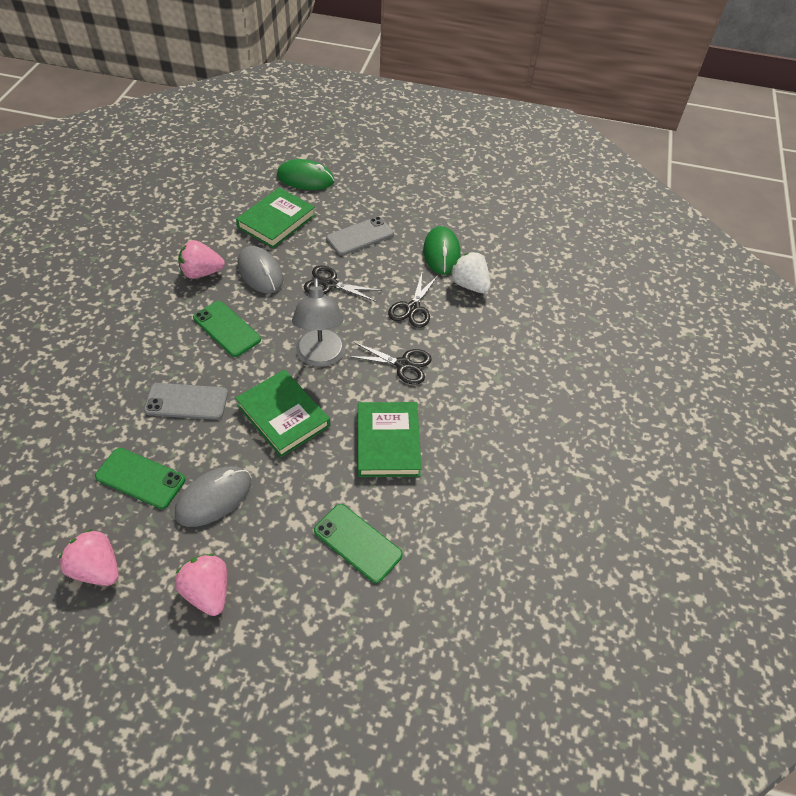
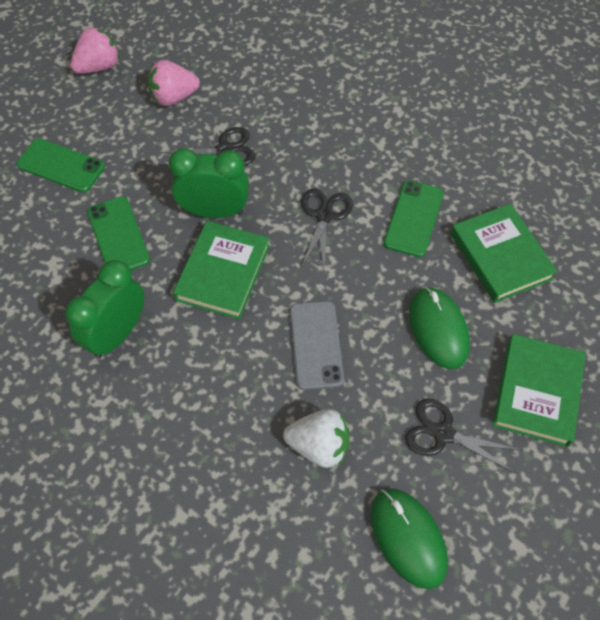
green clock: none = 0 -> [65,260,144,358] [169,148,249,218] = 2
grey lamp: [292,278,345,367] = 1 -> none = 0
grey mouse: [174,466,251,527] [238,246,283,294] = 2 -> none = 0
grey phone: [144,383,228,420] [326,217,394,256] = 2 -> [290,301,344,390] = 1
pink strawberry: [59,529,119,586] [175,554,227,616] [178,240,225,279] = 3 -> [70,27,120,74] [148,60,200,106] = 2

